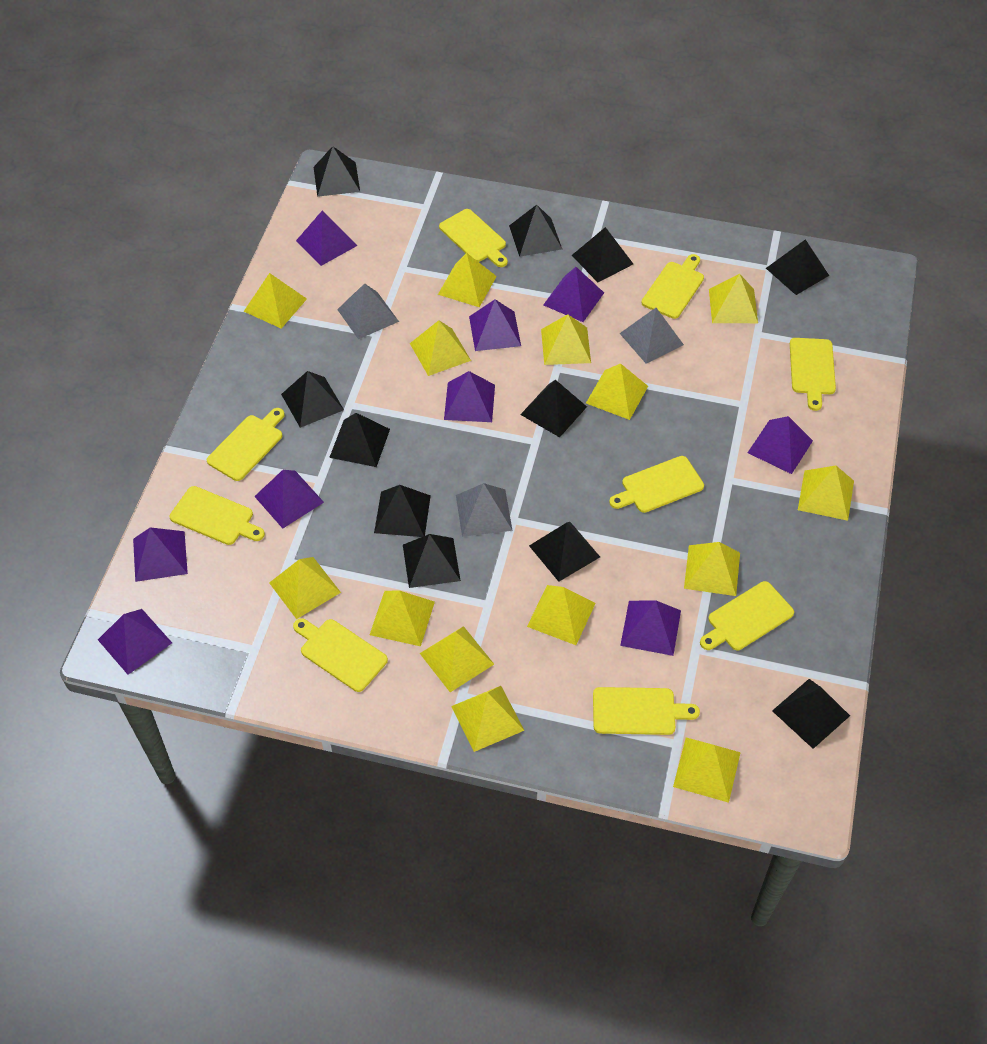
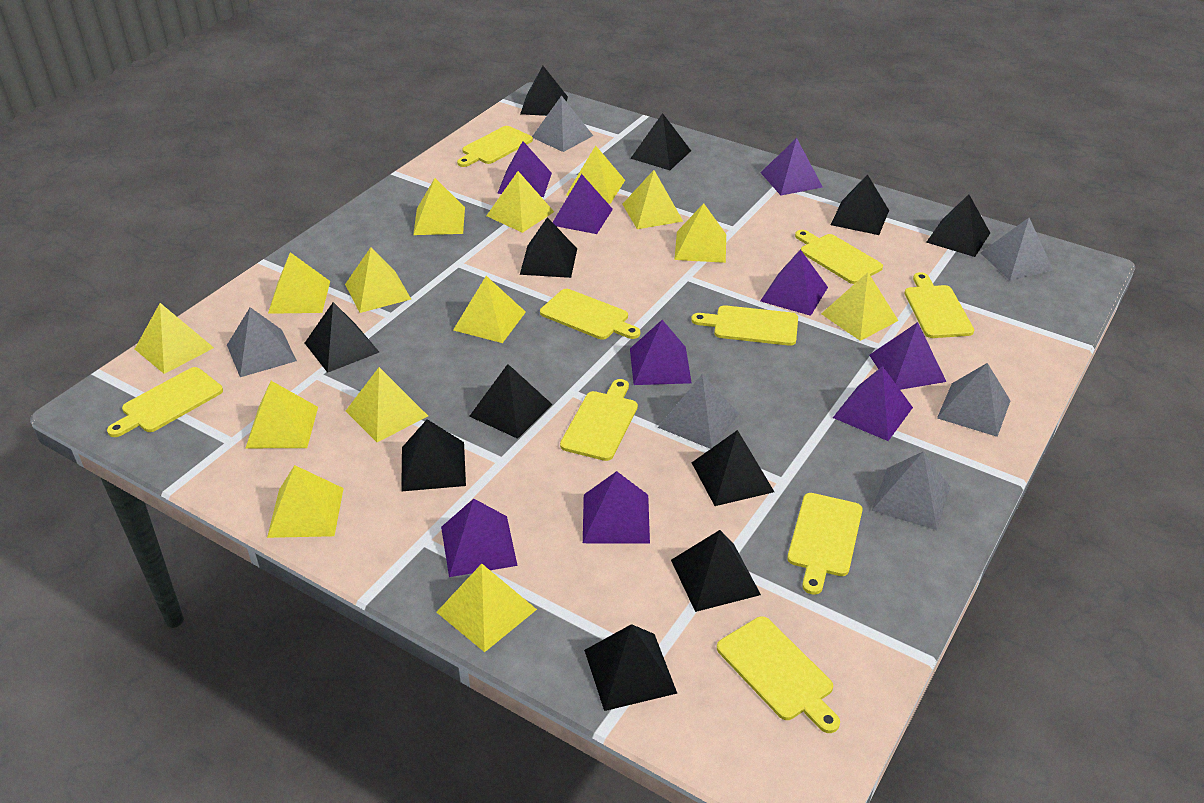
grey pyramid: [337,283,399,339] [456,483,513,537] [619,308,684,364] = 3 -> [227,307,297,377] [532,95,593,152] [658,374,739,449] [871,451,950,530] [937,363,1011,437] [980,218,1053,281] = 6

